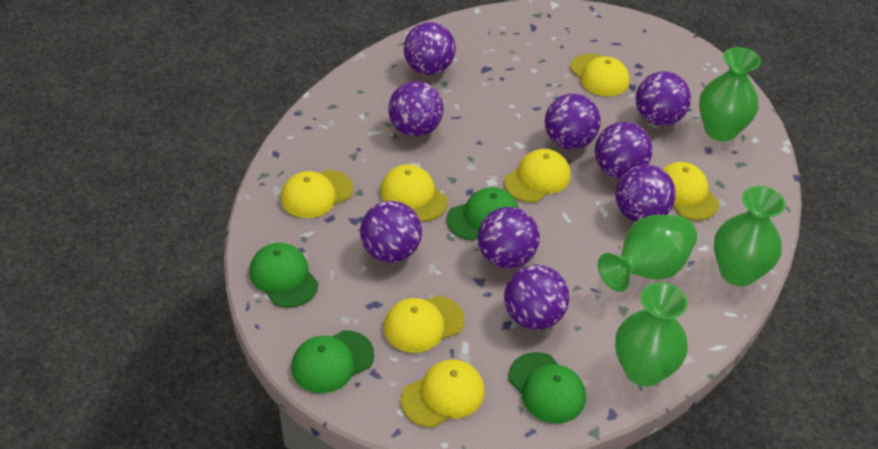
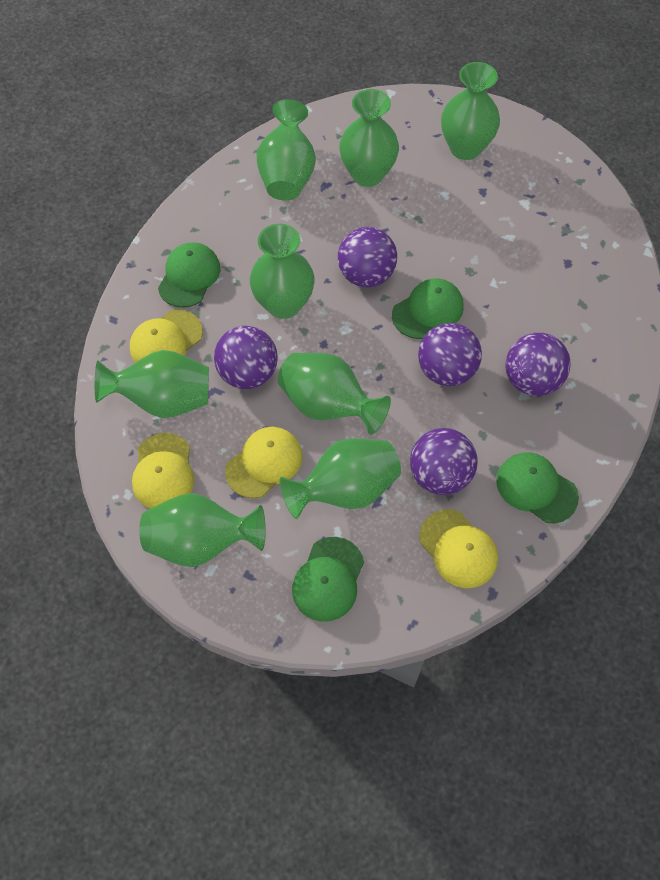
green vase: [598,215,697,292] [615,282,688,387] [699,47,761,141] [714,186,785,287] = 4 -> [95,350,209,418] [139,493,266,567] [250,224,314,319] [257,99,316,201] [278,353,391,435] [280,438,401,519] [339,89,399,187] [441,62,500,160] = 8
purple ball: [360,201,422,263] [388,81,444,137] [404,22,456,75] [478,207,540,269] [504,265,569,330] [545,93,601,149] [595,122,653,179] [616,164,676,222] [636,71,691,126] = 9 -> [214,326,278,389] [338,227,397,288] [410,428,478,495] [418,323,482,386] [505,333,570,396] = 5
yellow cap: [281,170,353,218] [381,164,448,221] [384,296,465,353] [400,359,485,428] [504,149,571,202] [570,54,629,96] [663,162,719,220] = 7 -> [130,310,203,363] [132,433,194,509] [225,427,303,498] [419,509,498,588] = 4

